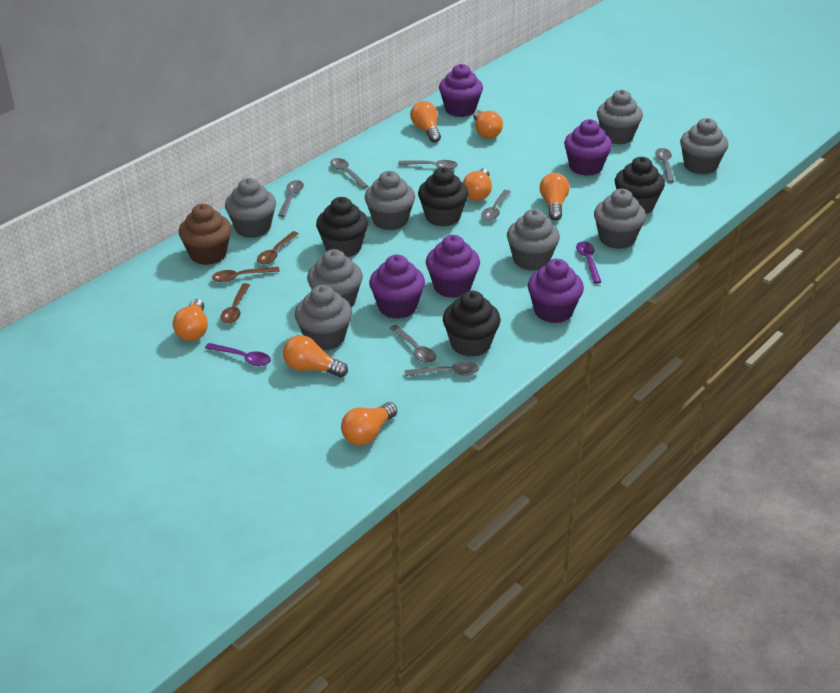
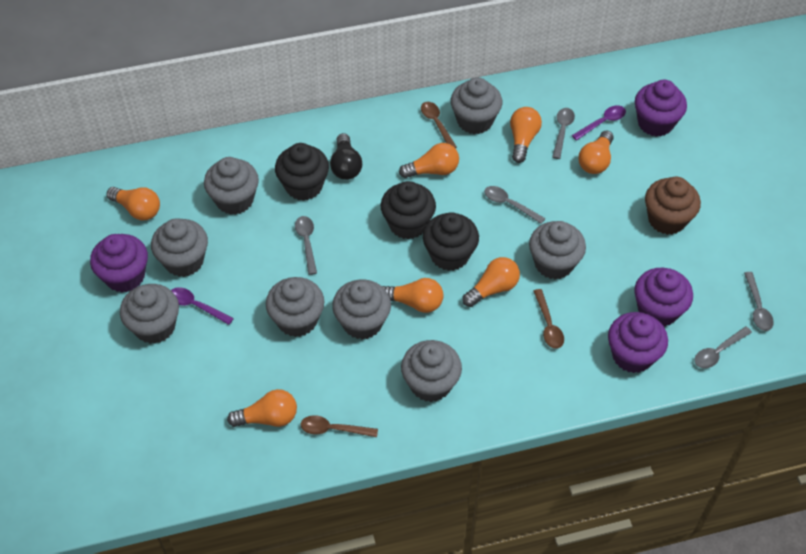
black cupcake: [316,197,368,257] [418,167,469,227] [443,291,501,357] [615,157,665,214] = 4 -> [275,143,329,201] [381,181,436,239] [423,212,479,271] = 3
black light bulb: none = 0 -> [330,133,362,180] = 1
grey spoon: [278,180,304,217] [330,158,368,189] [390,325,436,363] [398,160,458,169] [405,361,479,376] [481,190,511,221] [655,148,674,183] = 7 -> [295,216,317,275] [484,186,546,224] [552,108,575,159] [694,326,752,368] [744,272,774,331] = 5
purple cupcake: [369,255,425,319] [426,235,480,298] [439,64,483,117] [528,259,584,323] [564,119,612,176] = 5 -> [90,234,148,293] [608,312,668,373] [634,268,693,327] [635,80,687,137] = 4

